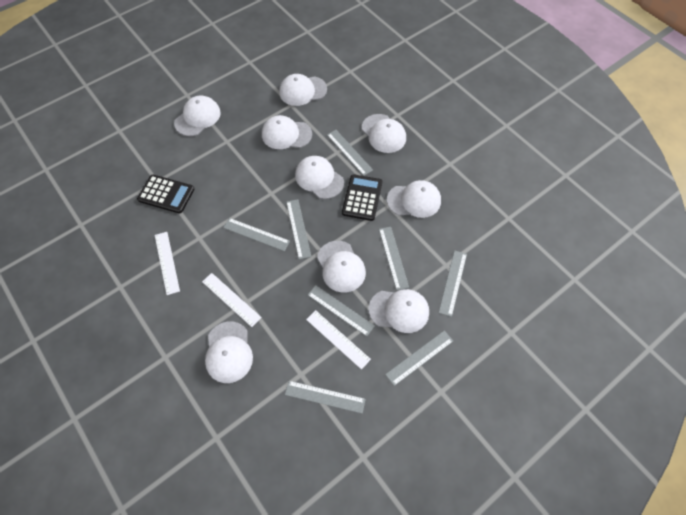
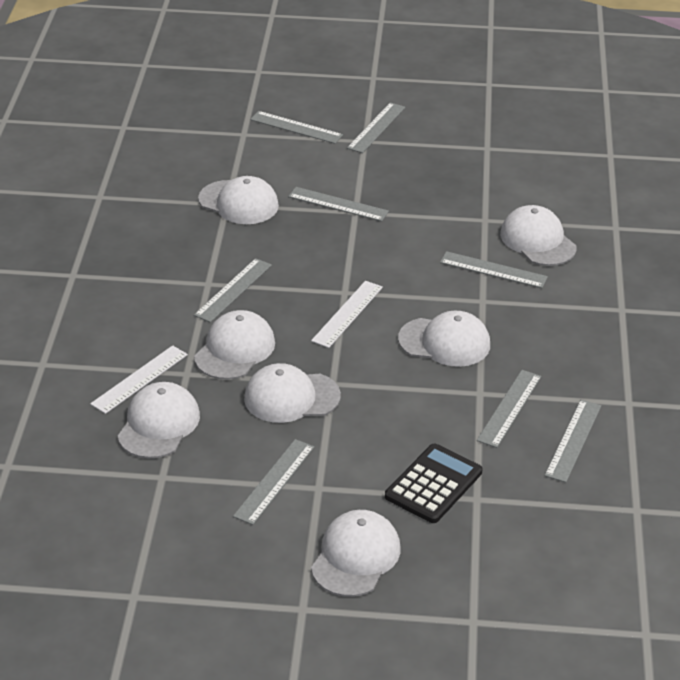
black calculator: [137,175,194,213] [342,174,383,221] = 2 -> [385,444,482,523] = 1
white cap: [174,96,221,136] [205,321,253,383] [262,115,312,149] [279,74,327,106] [295,156,344,199] [317,241,366,293] [362,114,406,153] [369,289,429,333] [387,180,441,218] = 9 -> [117,382,200,459] [194,310,275,380] [198,176,279,224] [244,363,341,423] [311,510,400,597] [398,310,490,367] [500,205,576,266] = 7
white ruler: [155,232,180,295] [202,273,262,327] [306,310,371,370] = 3 -> [90,345,188,414] [311,281,383,348] = 2

